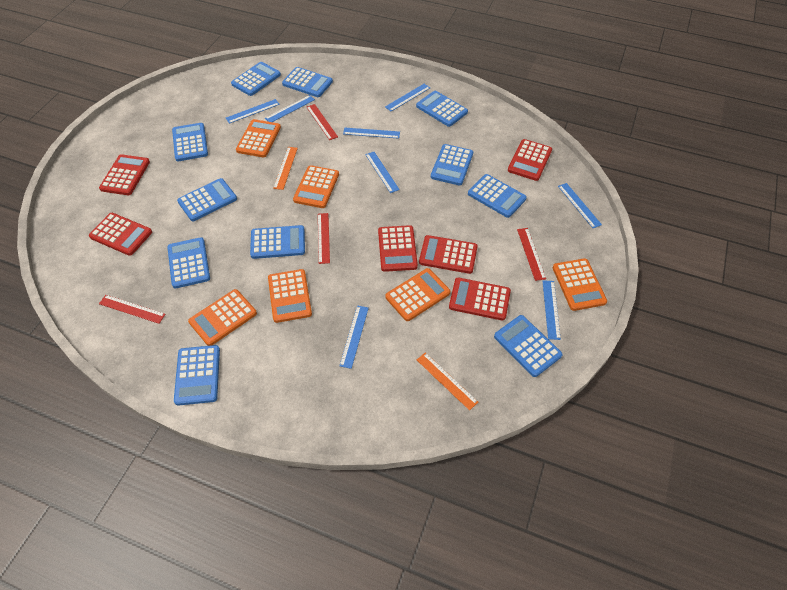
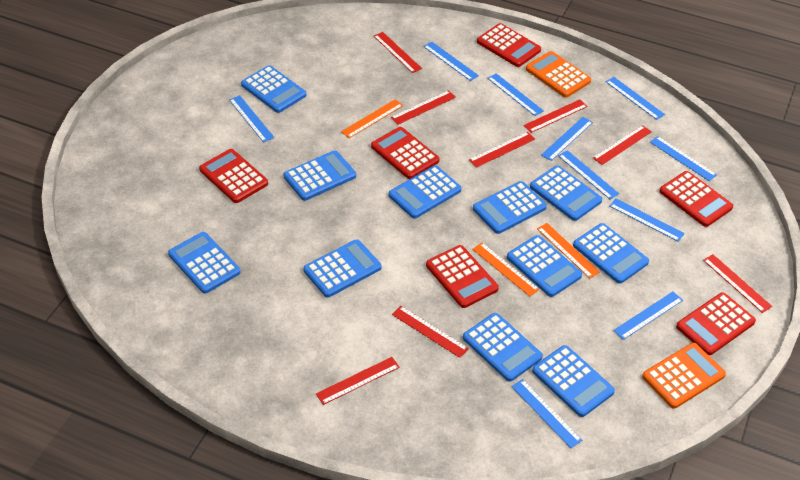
blue ruler: [226,99,280,124] [265,95,315,122] [339,306,369,369] [343,128,400,139] [365,152,400,193] [385,84,430,111] [543,280,561,340] [558,183,602,228] = 8 -> [229,95,274,142] [423,42,479,81] [487,73,544,116] [511,379,582,448] [541,117,593,161] [558,150,619,199] [606,77,665,120] [610,198,685,242] [613,292,683,340] [650,136,717,181] = 10
orange calculator: [188,289,257,346] [236,119,281,158] [268,269,312,323] [293,165,339,208] [385,268,450,321] [553,258,607,311] = 6 -> [526,51,591,98] [642,343,726,409] = 2
orange ruler: [273,147,298,190] [417,352,478,410] = 2 -> [341,99,403,138] [472,243,540,296] [537,223,600,278] = 3
red ruler: [99,295,165,324] [307,104,338,140] [318,213,330,264] [517,228,546,281] = 4 -> [316,357,400,405] [374,32,422,73] [391,90,456,125] [392,306,469,358] [469,132,535,168] [523,99,588,133] [593,125,652,165] [703,254,772,313] = 8

